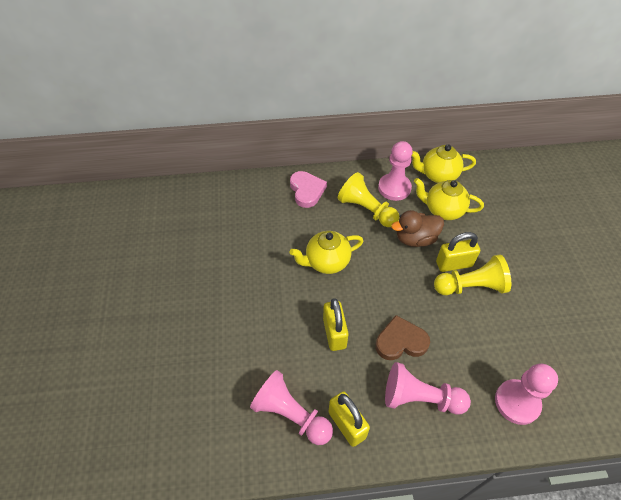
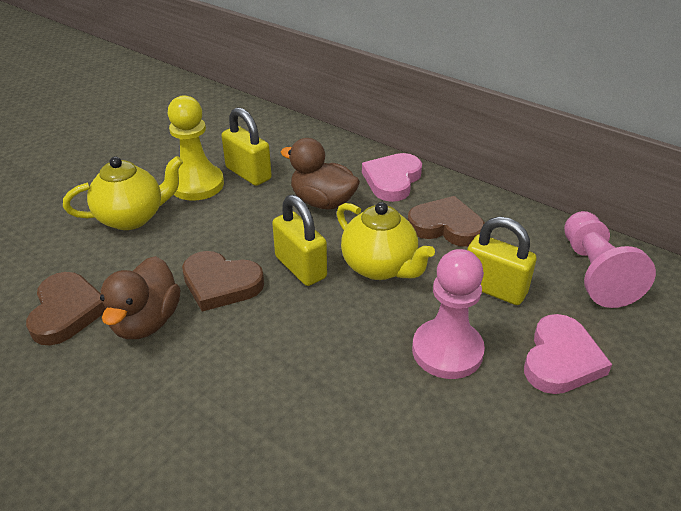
brown duck: [391,210,444,247] = 1 -> [100,256,180,339] [281,138,360,209] = 2
brown heart: [375,315,430,360] = 1 -> [26,272,106,345] [182,251,264,312] [408,196,485,247] = 3
pink heart: [290,171,327,208] = 1 -> [362,153,422,202] [524,314,612,394] = 2
pink pawn: [250,370,333,445] [378,141,413,201] [385,362,471,414] [495,363,558,425] = 4 -> [412,249,485,379] [564,211,656,308] = 2
yellow pawn: [338,172,399,227] [434,254,511,295] = 2 -> [167,95,224,201] = 1
yellow teapot: [290,231,363,274] [412,144,476,183] [414,178,484,220] = 3 -> [63,156,183,230] [337,202,435,280] = 2

